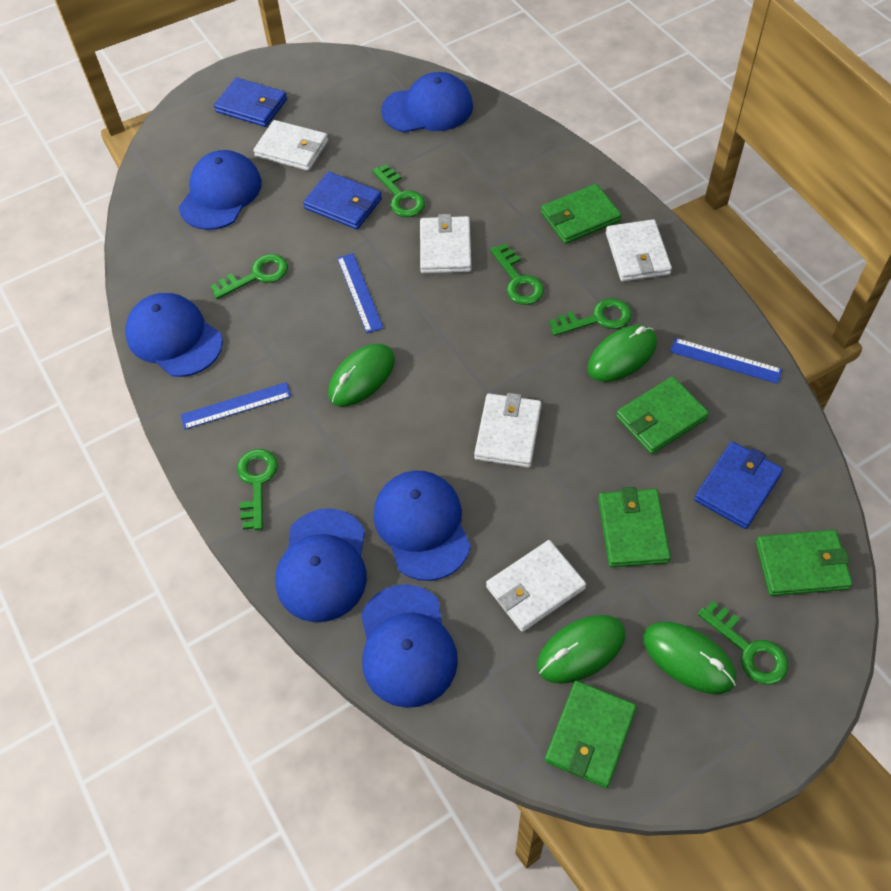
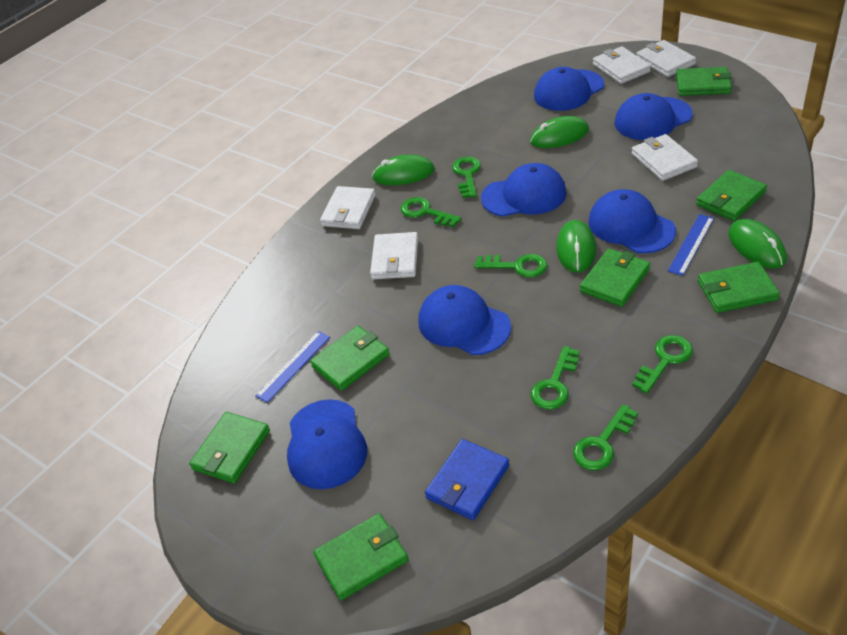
blue ruler: [180,382,291,430] [337,253,384,333] [670,338,782,384] = 3 -> [255,331,330,403] [668,214,714,276] = 2
blue wallet: [214,78,287,127] [303,172,382,229] [694,441,783,529] = 3 -> [425,439,510,520] = 1
green wallet: [541,184,621,244] [545,681,637,788] [598,487,671,567] [616,376,709,454] [756,530,853,596] = 5 -> [189,412,270,484] [310,326,390,391] [314,513,409,601] [580,248,650,307] [676,67,732,96] [696,170,767,221] [698,262,780,313] = 7

